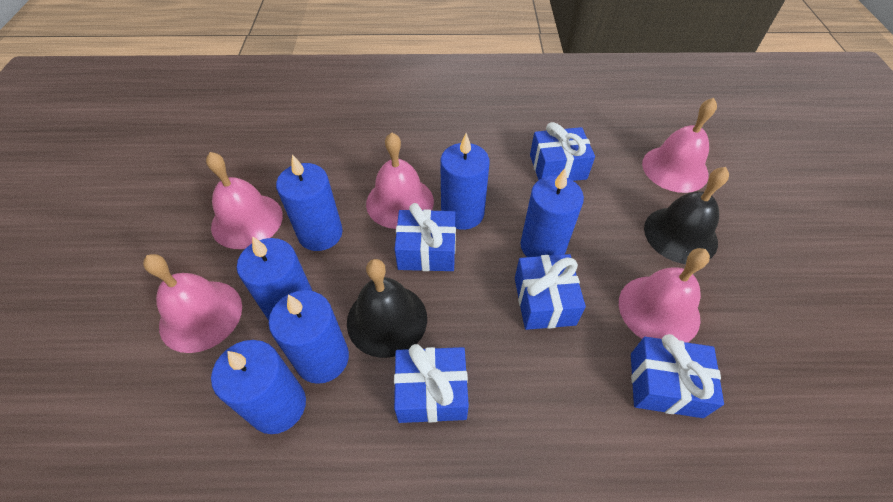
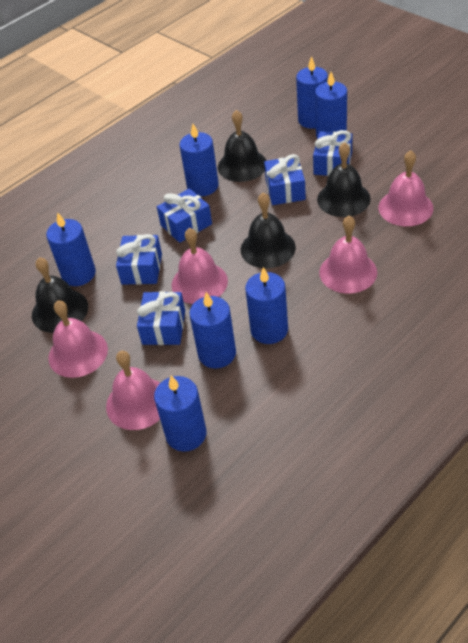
black bell: [347,259,427,358] [644,167,729,264] = 2 -> [32,257,88,333] [218,110,267,182] [241,193,296,268] [317,142,371,217] = 4
blue candle: [211,340,306,434] [237,236,312,321] [269,290,349,384] [276,154,343,251] [440,133,490,230] [521,168,584,257] = 6 -> [46,212,96,286] [154,375,206,452] [179,124,219,196] [189,292,236,369] [245,267,288,344] [296,56,328,129] [315,72,347,139] = 7

